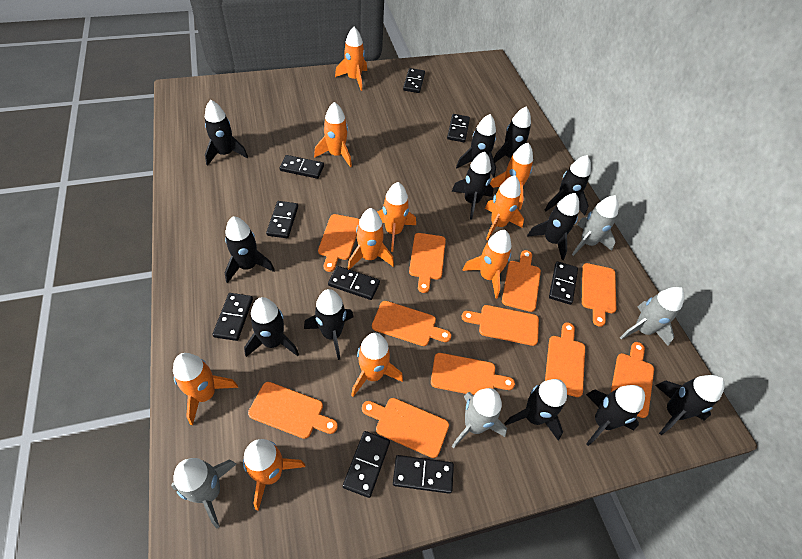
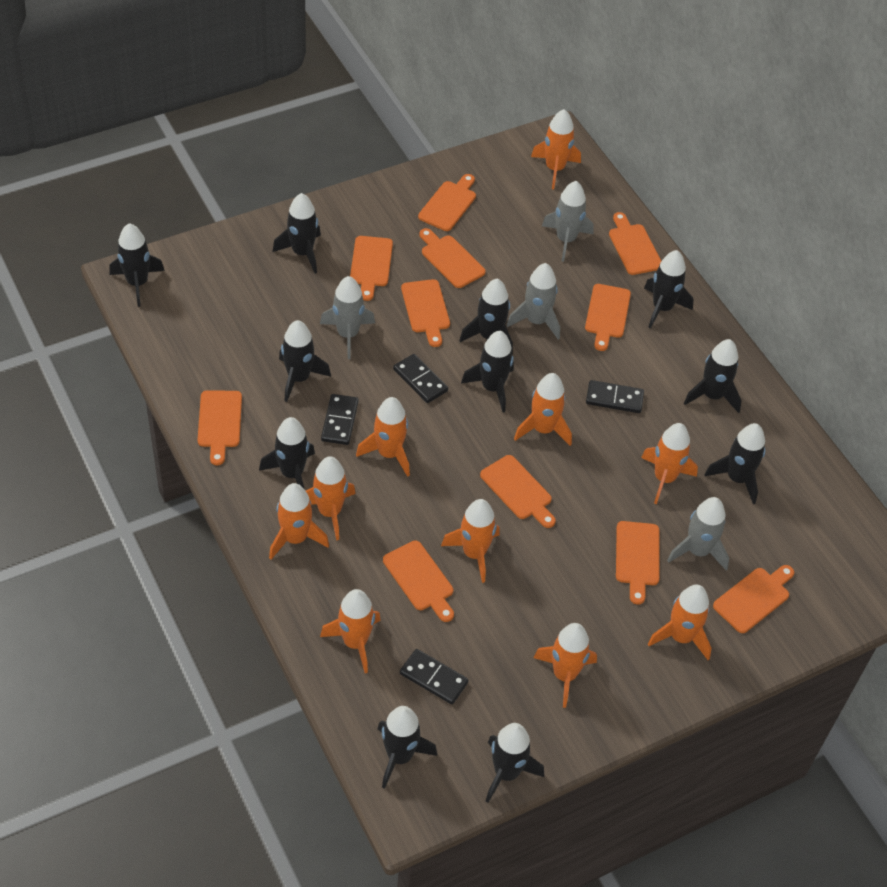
black domino: [213,293,253,341] [266,201,298,238] [280,155,324,179] [328,266,380,300] [343,431,390,498] [393,455,454,494] [403,68,425,93] [447,114,470,142] [549,261,578,305] = 9 -> [321,394,359,445] [393,354,448,403] [400,649,469,704] [586,380,644,413] = 4
black rocket: [205,100,248,166] [225,216,275,283] [244,297,299,357] [304,289,354,360] [451,152,494,220] [456,114,496,177] [494,106,531,162] [504,379,567,440] [527,193,579,260] [544,155,591,215] [586,385,645,446] [655,375,725,435] = 12 -> [109,223,165,307] [259,417,315,488] [272,193,321,274] [279,320,331,402] [378,706,437,789] [459,279,513,355] [461,331,514,412] [485,723,544,803] [644,250,693,329] [684,339,742,413] [705,423,765,504] = 11

